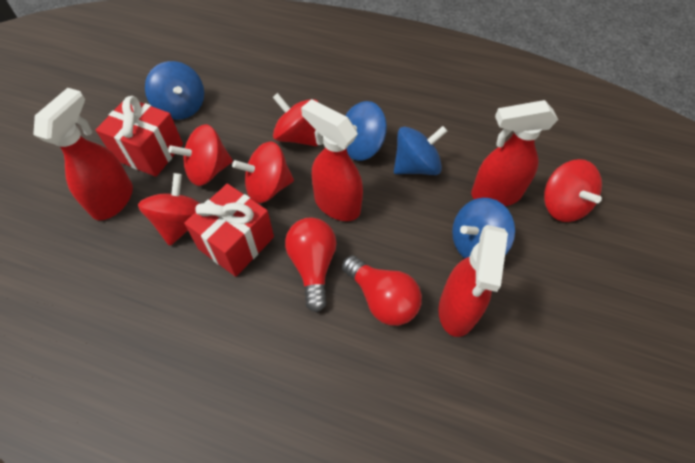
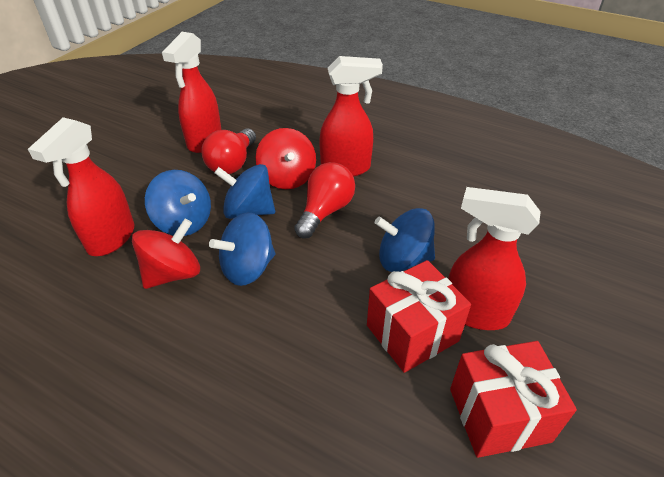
red spinning top: [138,173,201,246] [168,124,233,186] [232,142,294,203] [273,93,318,146] [544,159,602,222] = 5 -> [132,218,200,289] [256,128,316,189] = 2

